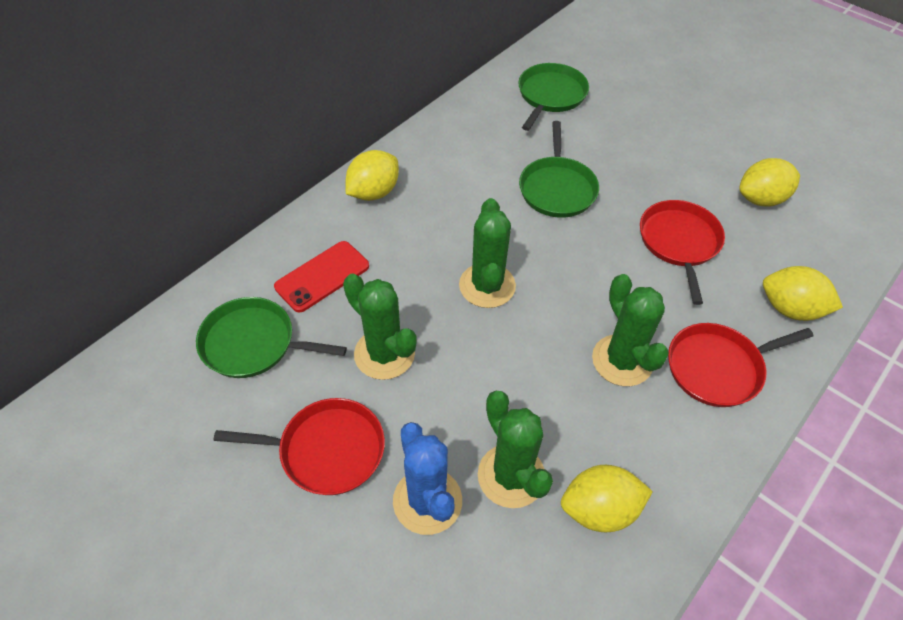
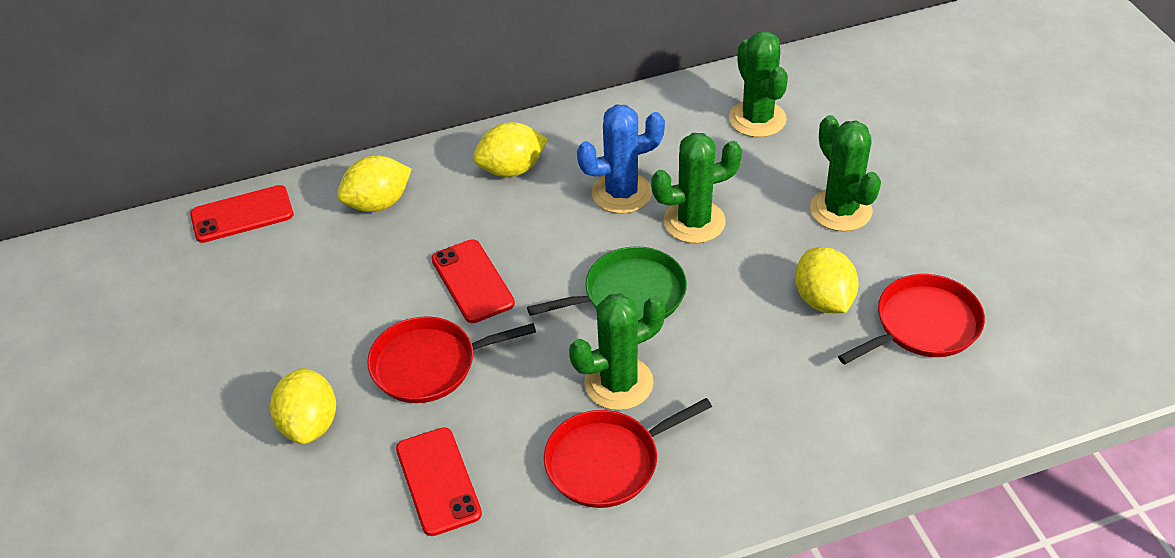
green pan: [196,297,347,378] [518,63,589,131] [519,121,599,218] = 3 -> [527,246,687,320] = 1
red phone: [274,241,369,313] = 1 -> [190,185,293,243] [396,427,482,536] [432,239,515,323] = 3

